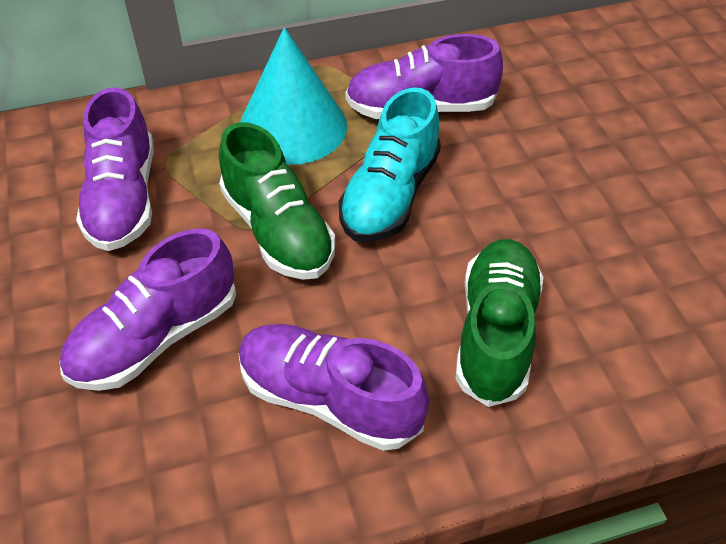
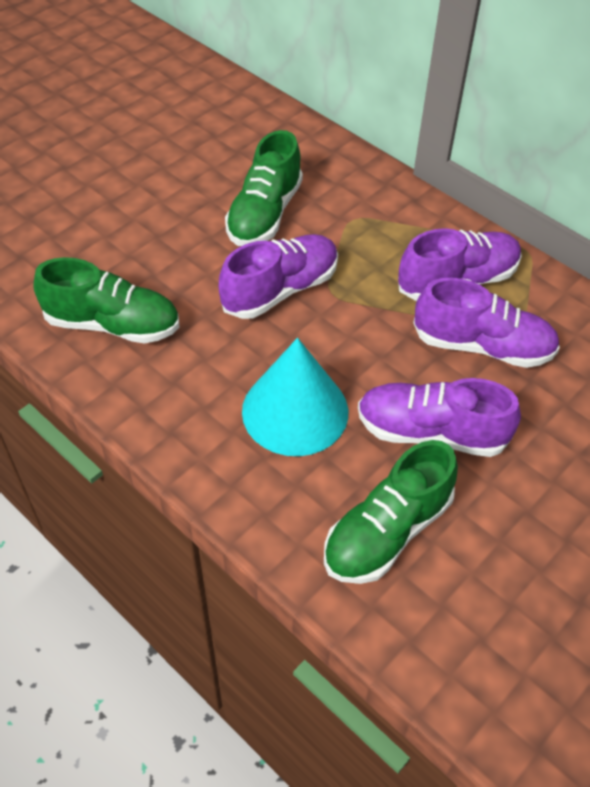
green shoe: [219,122,335,280] [456,239,543,407] = 2 -> [33,257,180,344] [225,130,303,246] [324,440,458,584] = 3
turquoise shoe: [339,87,441,242] = 1 -> none = 0

